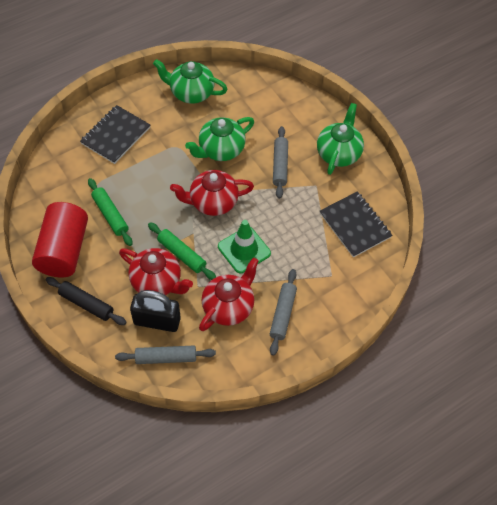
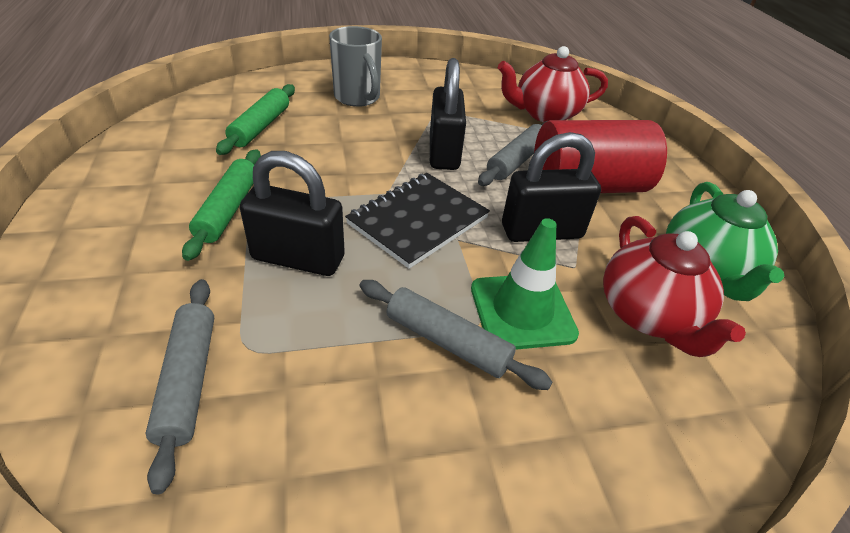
black notebook: [80,105,150,164] [320,191,392,257] = 2 -> [345,173,490,269] = 1
black padlock: [130,290,181,332] = 1 -> [240,151,345,276] [430,58,466,170] [502,132,601,242] = 3
black rolling pin: [46,277,127,325] = 1 -> none = 0
green teapot: [153,59,228,104] [185,117,254,161] [317,103,364,175] = 3 -> [666,182,784,301] = 1
grey mug: none = 0 -> [329,26,382,107] = 1
red teapot: [119,248,193,295] [170,170,254,216] [199,257,259,331] = 3 -> [498,46,608,122] [603,216,746,357] = 2

